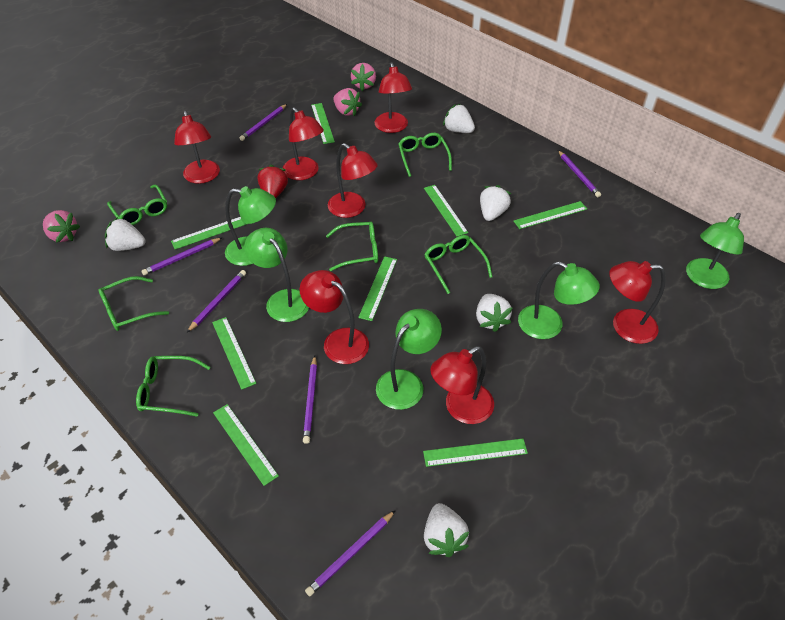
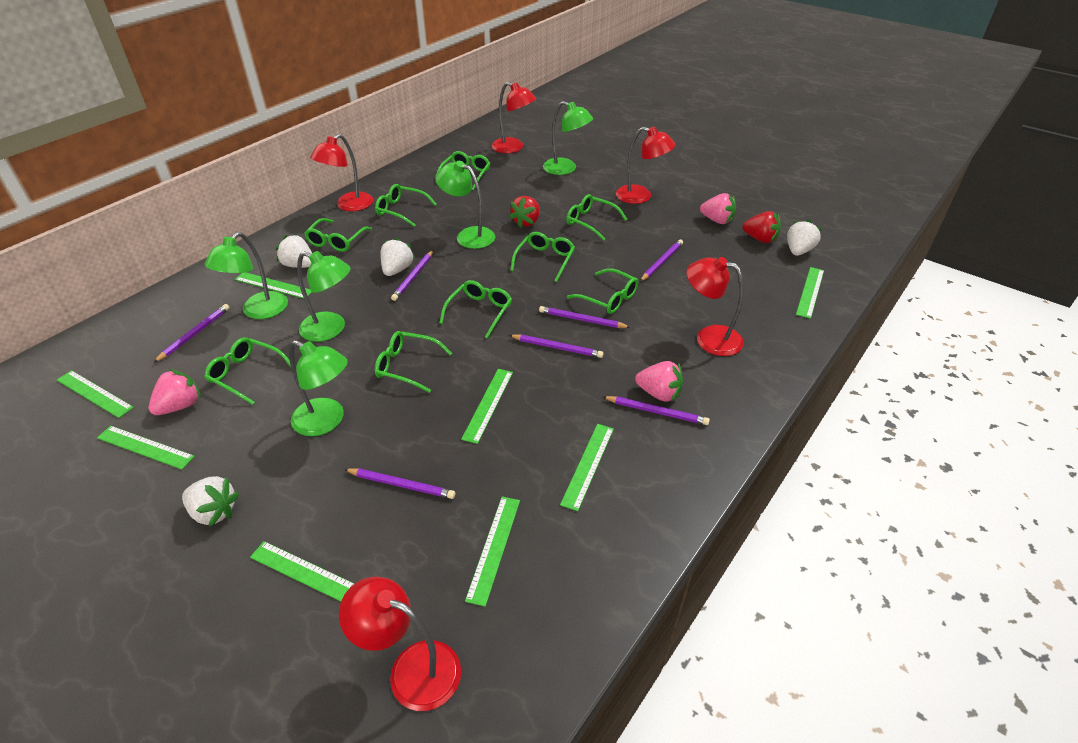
green glasses: [98,276,169,331] [107,184,167,225] [136,356,210,417] [326,222,378,271] [398,133,452,177] [424,235,492,294] = 6 -> [204,337,291,405] [304,218,372,252] [375,184,437,227] [375,331,452,393] [435,151,490,190] [439,280,512,339] [510,232,575,282] [566,194,628,241] [567,268,639,314] = 9
purple pencil: [142,237,223,275] [187,270,246,333] [239,104,287,141] [303,356,317,444] [305,510,396,596] [558,150,601,197] = 6 -> [153,304,230,363] [344,468,455,499] [391,250,433,301] [509,335,604,358] [539,306,630,328] [602,396,710,425] [640,239,683,282] = 7
red lamp: [174,111,220,184] [283,107,324,180] [300,270,369,364] [328,143,378,218] [374,62,412,133] [430,346,494,424] [609,261,666,344] = 7 -> [310,134,373,211] [339,577,461,711] [492,82,536,153] [616,127,676,204] [686,257,744,356] = 5
red strawberry: [258,165,288,198] = 1 -> [509,196,540,228] [742,211,781,243] = 2
white strawberry: [105,218,146,251] [424,503,469,557] [443,104,475,133] [476,294,513,332] [480,185,511,221] = 5 -> [182,476,239,527] [276,234,312,268] [380,238,415,276] [787,220,822,256] = 4

